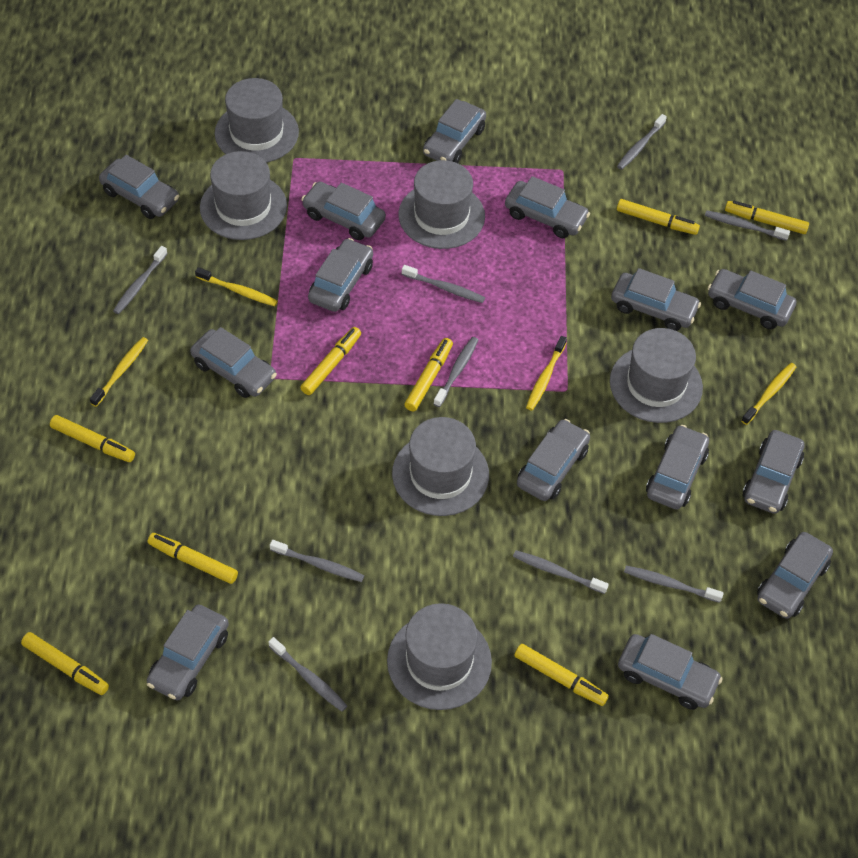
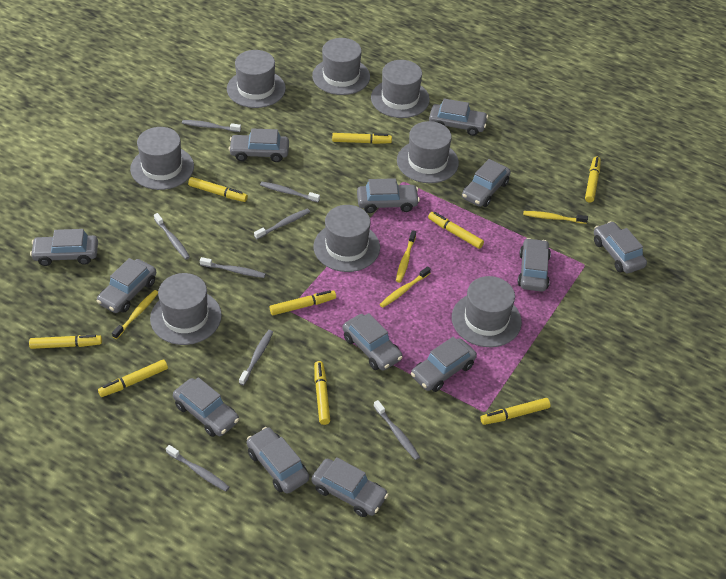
grey car: [99,155,179,219] [147,604,229,701] [190,327,277,398] [301,181,386,240] [308,238,373,312] [423,99,486,163] [505,176,590,238] [517,419,590,501] [611,268,701,331] [618,634,723,710] [646,425,709,510] [708,269,796,329] [743,430,804,514] [757,532,833,619] = 14 -> [30,229,98,266] [96,258,156,313] [173,377,239,437] [229,129,289,162] [247,427,309,494] [312,457,388,517] [343,313,403,371] [357,178,420,213] [411,337,477,392] [429,98,488,136] [462,159,511,207] [518,238,551,292] [594,221,647,274] = 13
grey hat: [200,151,287,240] [215,78,299,163] [387,603,492,710] [392,417,489,516] [398,160,485,249] [610,328,703,423] = 6 -> [130,127,194,190] [150,273,222,345] [227,50,286,108] [312,38,370,95] [313,205,380,272] [371,60,430,118] [397,121,459,183] [452,276,522,347] = 8
grey toothbrush: [113,246,168,314] [268,637,347,712] [270,540,364,582] [402,265,485,303] [434,337,478,407] [513,550,609,594] [617,114,667,170] [624,566,724,603] [705,210,790,241] = 9 -> [154,213,190,259] [166,445,230,491] [182,120,241,132] [200,257,266,278] [239,330,273,385] [254,209,310,239] [260,182,320,202] [373,400,420,460] = 8
yellow marker: [21,632,109,695] [50,415,135,462] [148,533,238,584] [300,327,361,395] [404,338,453,411] [514,644,609,706] [617,199,700,235] [725,201,809,234] = 8 -> [29,335,102,349] [98,359,168,397] [188,177,248,202] [270,290,336,315] [314,361,330,425] [332,133,392,144] [428,212,484,249] [480,398,551,425] [585,157,601,203] = 9

